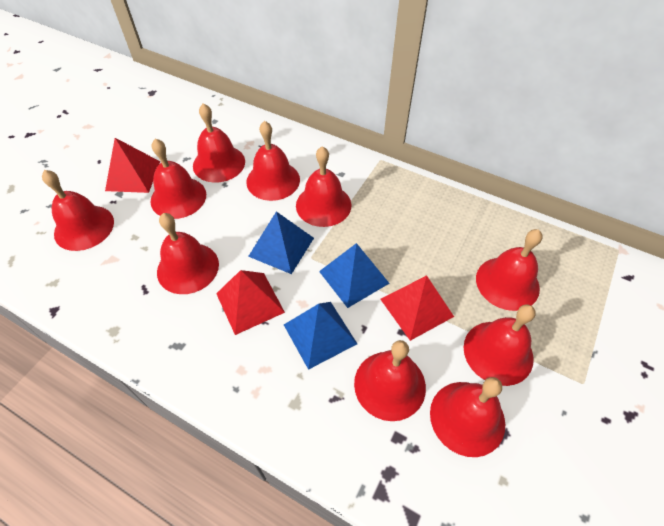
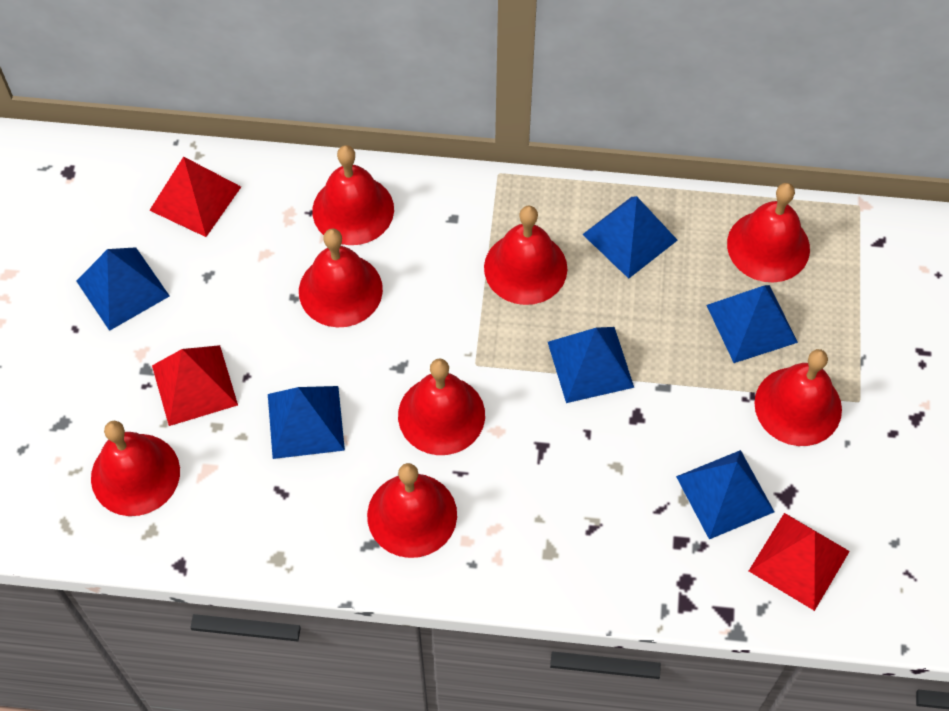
blue pyramid: [248,211,314,274] [284,302,357,370] [319,243,389,308] = 3 -> [76,247,169,331] [268,386,345,459] [548,327,634,403] [582,196,678,279] [676,450,774,539] [706,285,798,363] = 6
red bell: [42,170,114,251] [150,139,206,219] [157,213,219,294] [193,103,245,183] [246,121,300,201] [296,146,351,227] [354,340,426,421] [430,377,505,457] [463,304,536,386] [476,229,543,311] = 10 -> [91,421,180,516] [299,229,383,327] [312,145,394,245] [367,463,457,558] [398,359,485,455] [484,206,567,305] [727,183,810,283] [754,349,842,446] = 8

